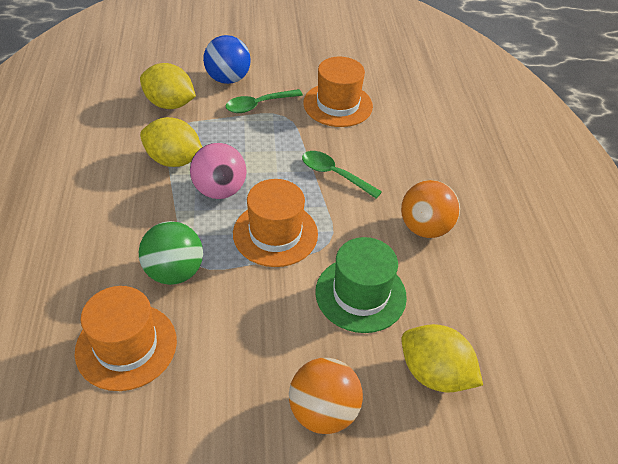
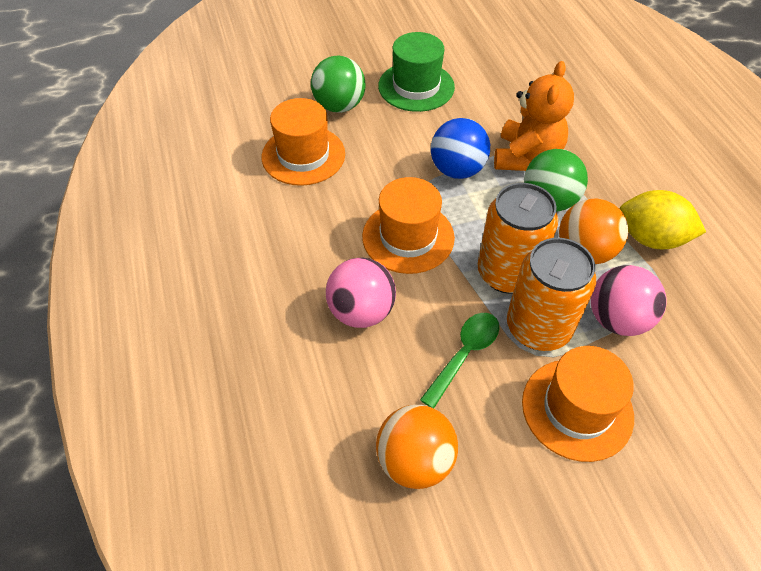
green ball: [139,221,203,285] = 1 -> [311,56,366,113] [524,149,588,211] = 2
green spoon: [226,89,303,113] [302,151,382,199] = 2 -> [420,313,499,408] = 1
orange can: none = 0 -> [478,183,558,294] [507,238,596,351] = 2
orange teddy bear: none = 0 -> [494,61,574,171] = 1
pink ball: [190,143,246,199] = 1 -> [326,257,396,328] [591,265,667,336] = 2
yellow lemon: [140,63,196,109] [140,117,202,167] [401,324,483,392] = 3 -> [619,190,706,249] = 1

